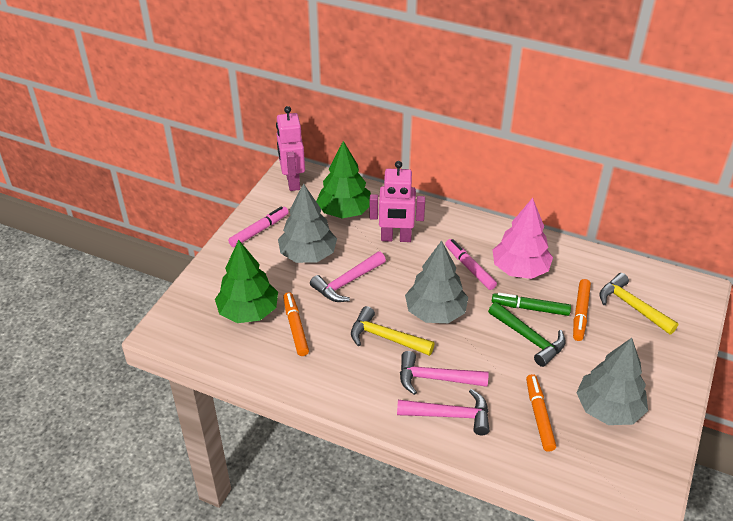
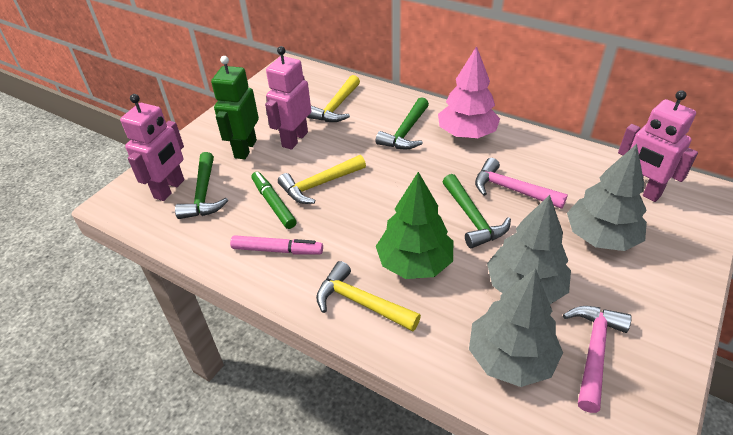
green hammer: [488,302,566,367] = 1 -> [175,152,228,219] [376,97,429,149] [443,174,511,248] = 3
green robot: none = 0 -> [211,56,259,159] = 1
green tree: [215,240,278,323] [316,141,371,218] = 2 -> [376,172,453,279] = 1
orange marker: [283,292,309,356] [526,374,556,452] [573,279,591,341] = 3 -> none = 0
pink hammer: [310,251,386,302] [397,389,489,435] [400,351,489,395] = 3 -> [475,158,568,209] [563,306,632,413] = 2
pink marker: [228,206,289,247] [445,239,497,290] = 2 -> [230,235,323,254] = 1
pink robot: [276,106,305,191] [370,161,425,242] = 2 -> [120,94,184,201] [265,46,311,150] [618,90,698,202] = 3
yellow hammer: [351,306,435,356] [600,273,678,335] = 2 -> [278,155,366,204] [307,75,360,122] [316,261,421,331] = 3

